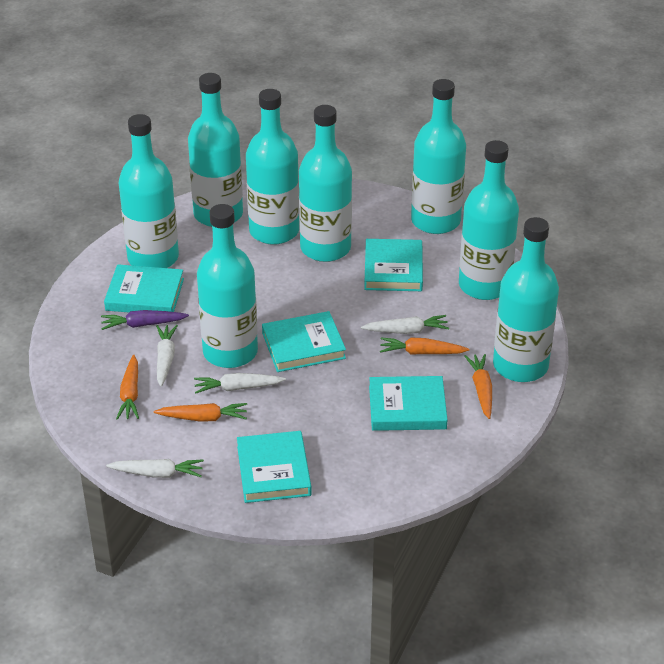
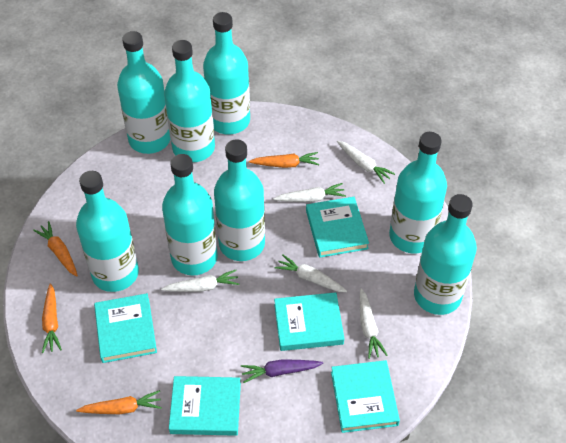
white carrot: [106,459,204,478] [156,325,178,387] [194,373,286,394] [361,315,449,334] = 4 -> [161,270,239,292] [273,183,346,202] [275,255,347,292] [337,141,395,184] [360,288,387,359] = 5

